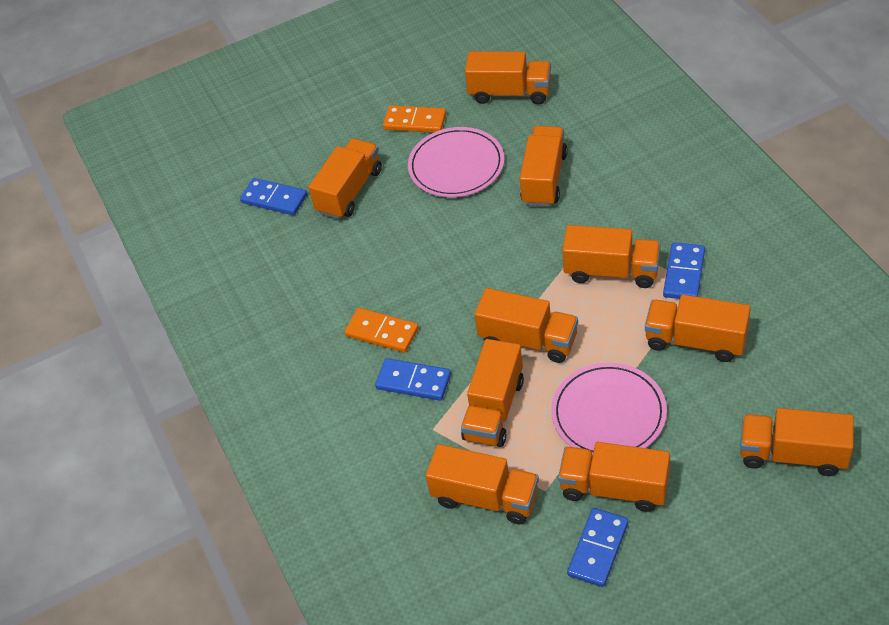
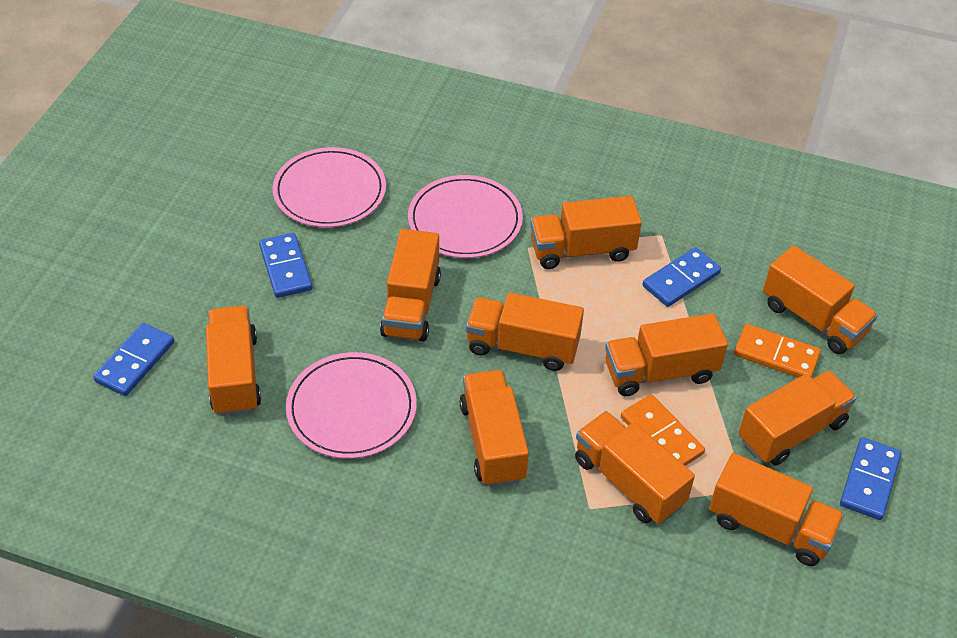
pink plate: [408,127,504,197] [551,363,667,455] = 2 -> [273,147,386,228] [286,352,417,459] [408,175,523,258] = 3

